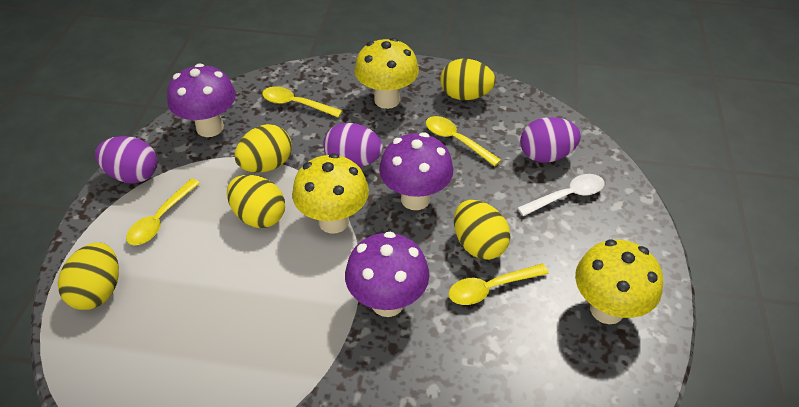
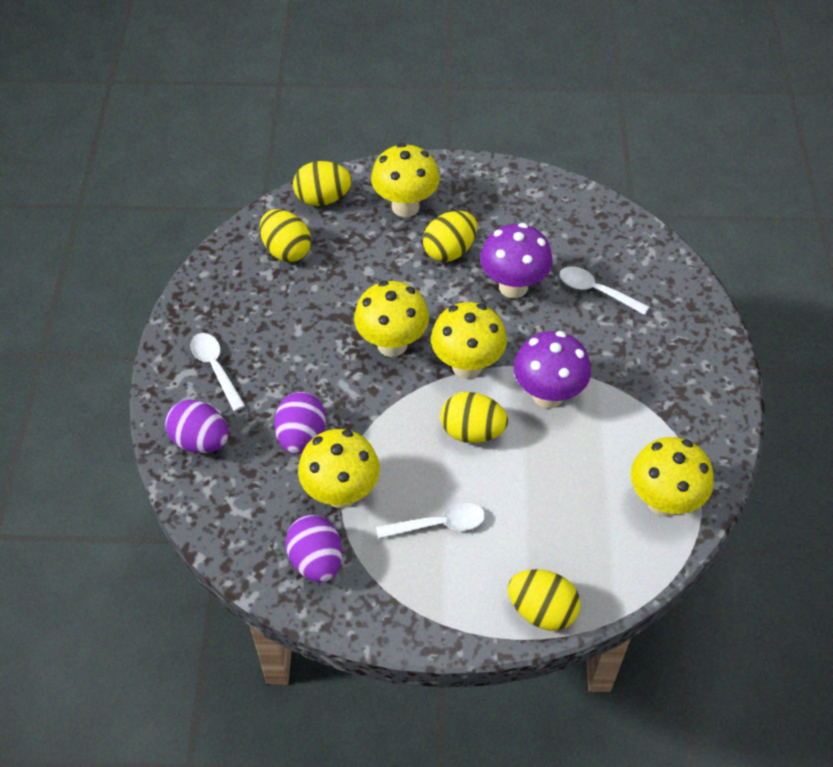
purple mushroom: [167,63,236,137] [345,232,430,317] [379,132,453,210] = 3 -> [480,223,553,298] [514,331,591,408] = 2
white spoon: [517,174,604,216] = 1 -> [190,333,245,411] [376,503,485,539] [559,266,649,315] = 3
yellow mushroom: [292,153,369,234] [354,38,419,109] [575,240,663,324] = 3 -> [298,429,380,508] [354,281,429,357] [371,143,440,217] [431,302,507,379] [631,437,714,517] = 5
yellow spoon: [126,179,200,245] [262,87,343,118] [426,116,501,166] [449,264,549,305] = 4 -> none = 0

